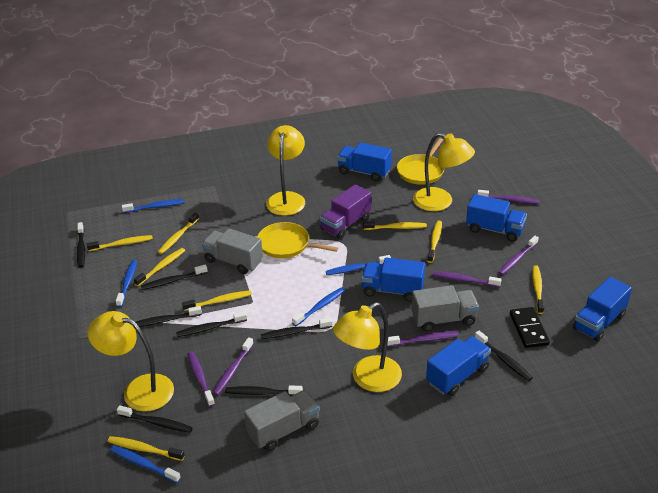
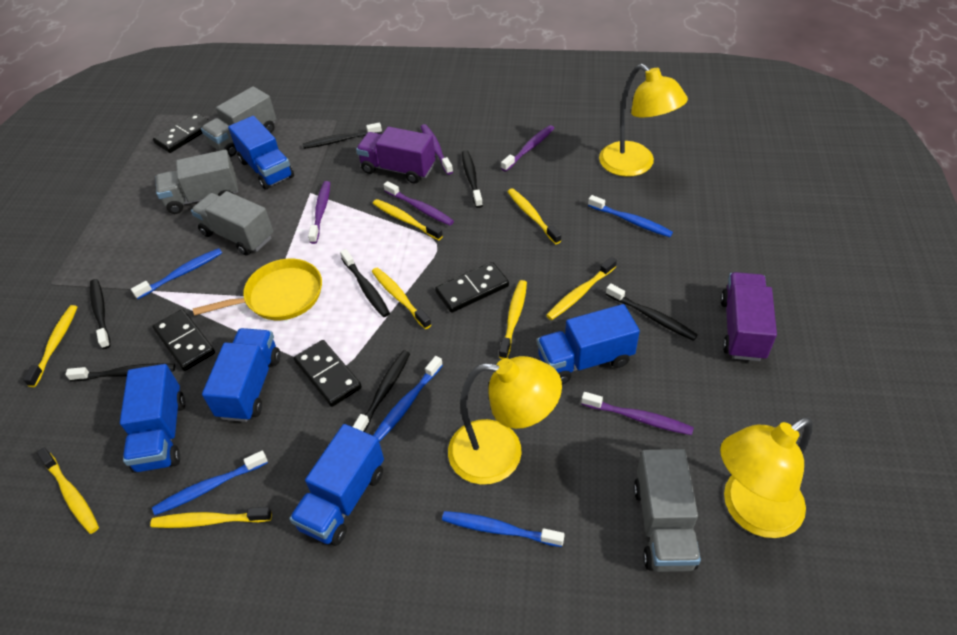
black domino: [510,307,550,348] = 1 -> [152,309,215,371] [153,113,210,153] [294,340,362,407] [435,262,509,313] = 4
black toothbrush: [77,222,85,268] [117,405,193,433] [136,306,202,327] [141,264,208,290] [176,312,247,337] [225,385,303,396] [261,318,333,339] [475,331,533,381] = 8 -> [65,363,175,381] [90,279,110,349] [303,123,382,149] [340,249,390,317] [353,351,410,432] [462,150,483,208] [606,283,698,341] = 7
grey truck: [202,228,263,274] [244,390,320,451] [411,285,479,332] = 3 -> [156,150,238,214] [191,191,273,255] [201,86,276,157] [634,449,701,572] = 4
purple toothbrush: [187,352,215,407] [213,337,254,396] [387,331,459,347] [432,271,502,287] [477,190,540,204] [498,236,539,275] = 6 -> [308,181,330,244] [383,181,454,226] [421,124,453,175] [501,125,554,172] [581,392,694,435] = 5
purple truck: [320,184,371,239] = 1 -> [356,127,435,184] [720,272,777,361] = 2
yellow lamp: [88,311,174,412] [266,125,305,216] [333,302,402,392] [413,133,475,211] = 4 -> [448,356,562,485] [599,64,688,177] [720,417,813,538] = 3
yellow pan: [257,222,338,258] [397,138,445,185] = 2 -> [193,259,322,320] = 1

